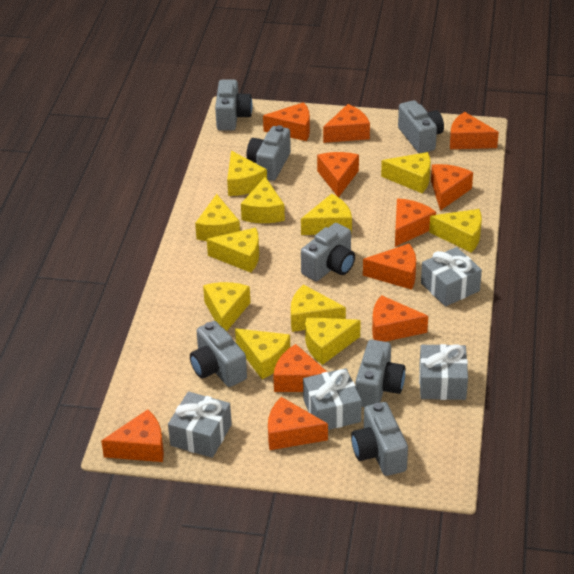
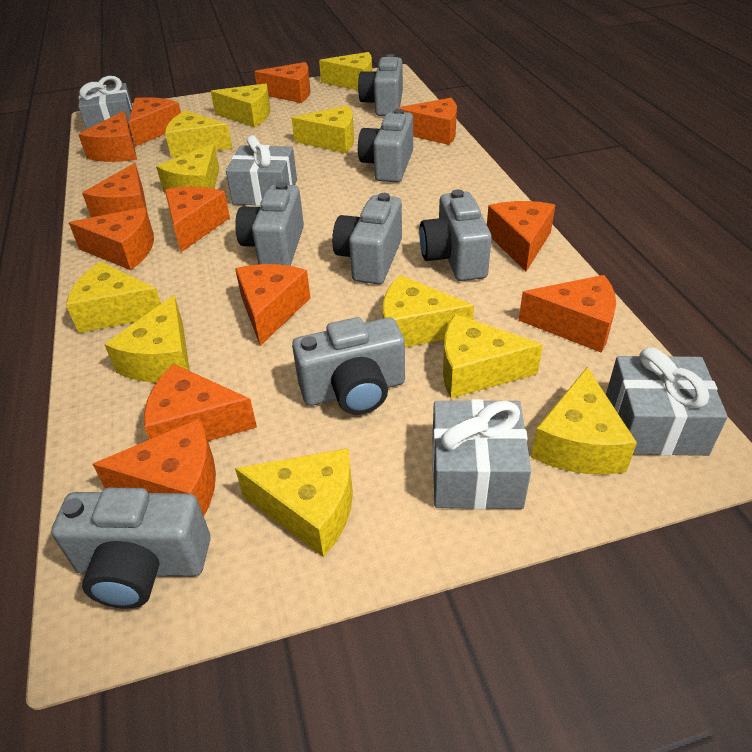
orange cheese: [101,409,164,462] [263,102,310,141] [268,397,328,450] [273,344,327,392] [317,152,359,197] [323,104,370,143] [363,244,416,290] [372,295,428,342] [395,198,436,247] [431,164,473,211] [450,112,499,149] = 11 -> [69,207,154,270] [78,111,137,162] [82,163,147,217] [93,419,216,516] [129,97,181,146] [144,364,257,441] [165,187,230,252] [235,264,310,346] [254,62,311,103] [396,98,457,145] [487,201,555,272] [519,275,616,353] = 12

